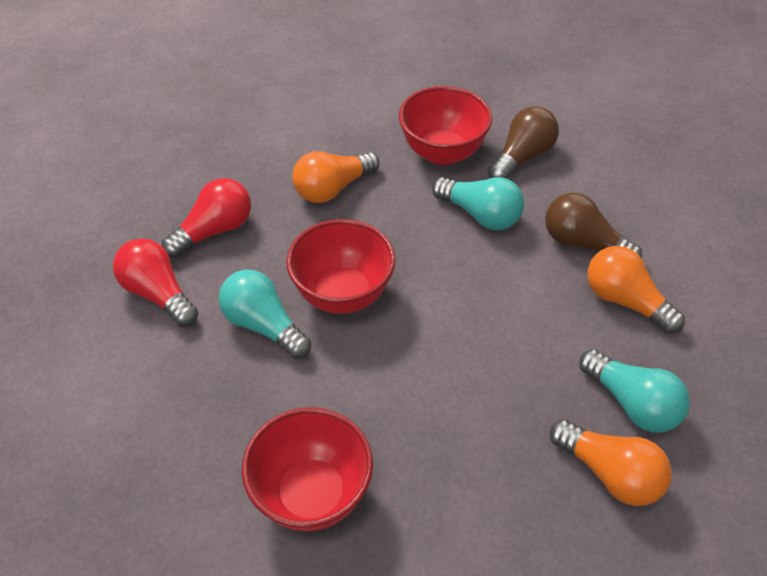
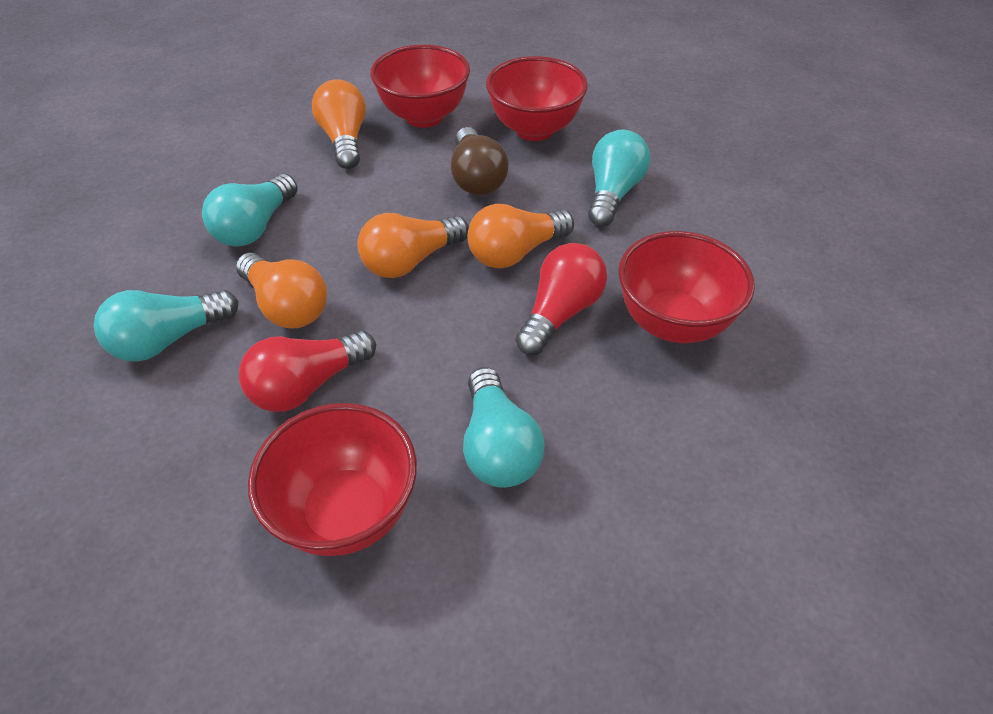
brown light bulb: [488,106,559,179] [545,192,642,259] = 2 -> [451,127,509,195] = 1
orange light bulb: [292,151,380,203] [550,419,672,506] [587,246,685,334] = 3 -> [236,253,327,328] [312,79,366,169] [357,213,469,278] [467,204,574,269] = 4
red bowl: [242,407,373,531] [286,219,396,314] [399,86,492,165] = 3 -> [248,403,417,556] [370,44,470,128] [486,56,588,141] [618,231,755,343] = 4
turquoise light bulb: [218,270,311,359] [432,177,524,230] [579,349,690,433] = 3 -> [94,290,238,361] [202,174,298,247] [463,367,545,488] [588,130,650,226] = 4

